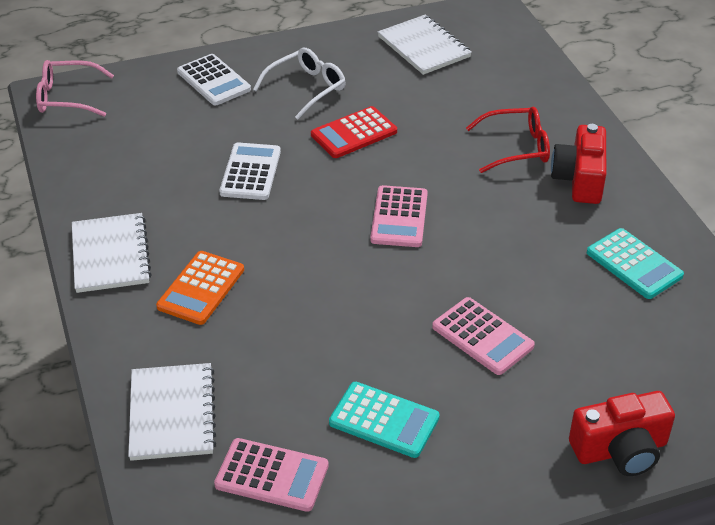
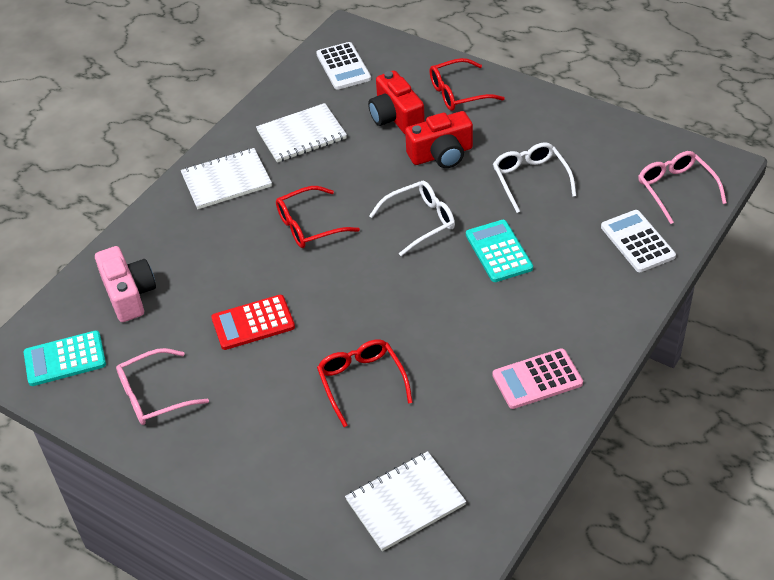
orange calculator: [156,251,244,325] = 1 -> none = 0
pink calculator: [214,438,328,512] [370,185,428,247] [432,297,535,375] = 3 -> [492,348,583,409] = 1
pink camera: none = 0 -> [95,246,156,322] = 1
pink glasses: [36,60,114,117] = 1 -> [116,348,209,425] [638,151,727,224] = 2
red glasses: [466,107,550,173] = 1 -> [276,186,360,248] [317,339,413,427] [429,58,505,111] = 3
white glasses: [253,48,346,120] = 1 -> [369,181,455,256] [493,142,576,213] = 2

